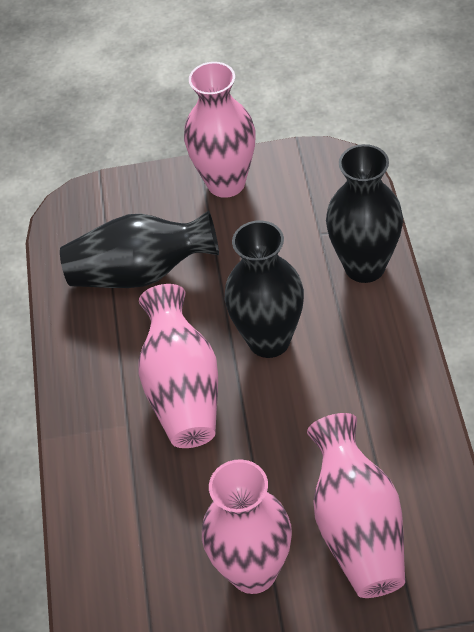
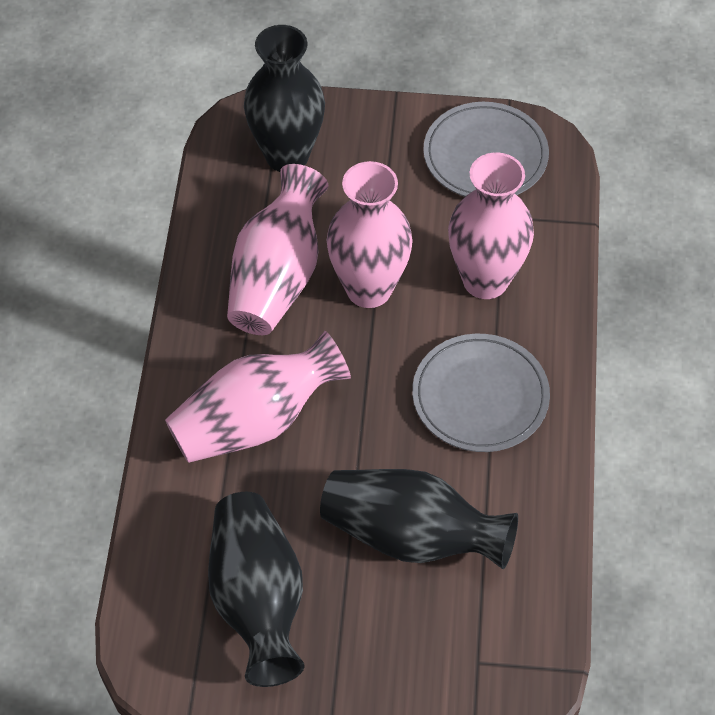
grey plate: none = 0 -> [412,334,550,452] [423,102,549,197] = 2

